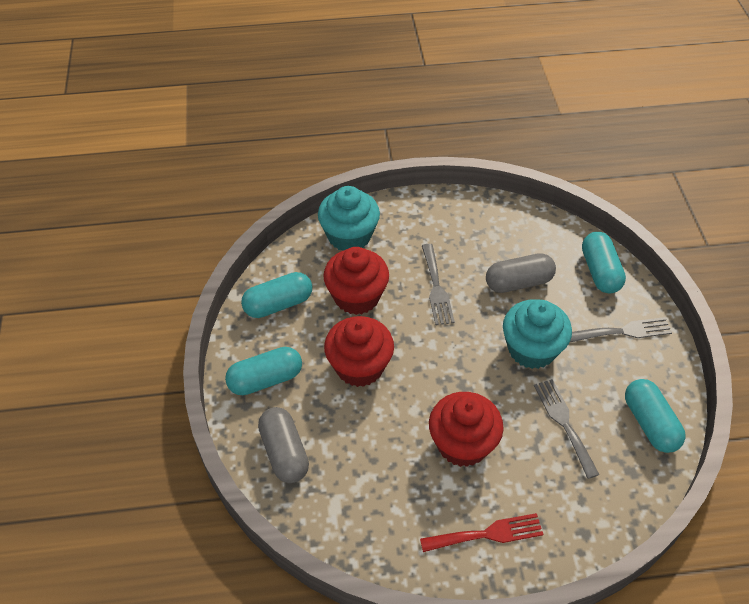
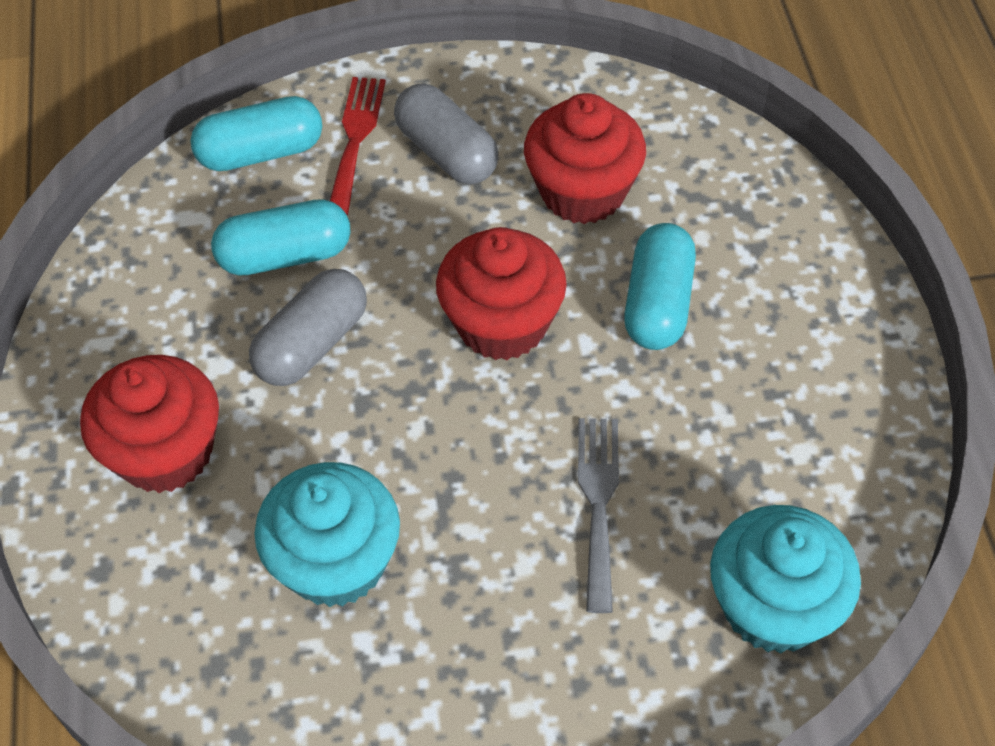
grey fork: [422,244,455,325] [534,379,600,479] [570,317,672,342] = 3 -> [578,418,619,613] = 1
turquoise capsule: [225,347,302,395] [241,272,312,318] [582,232,626,293] [625,379,686,453] = 4 -> [190,96,322,171] [211,199,351,276] [624,223,696,350] = 3

